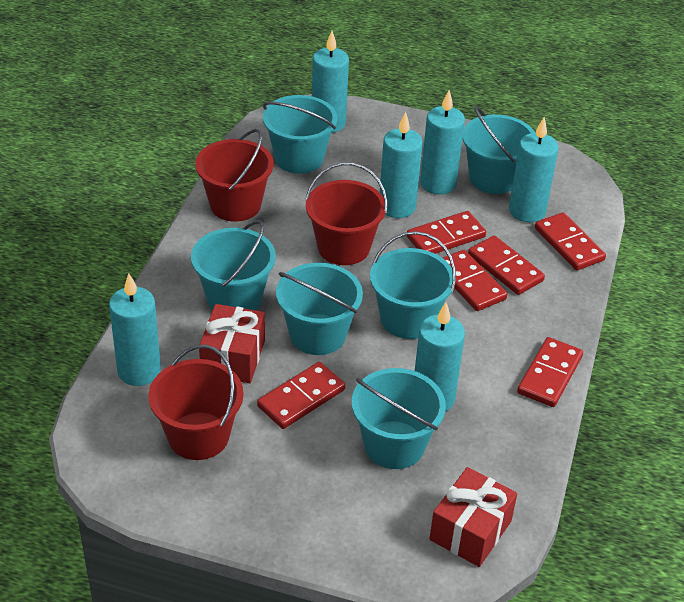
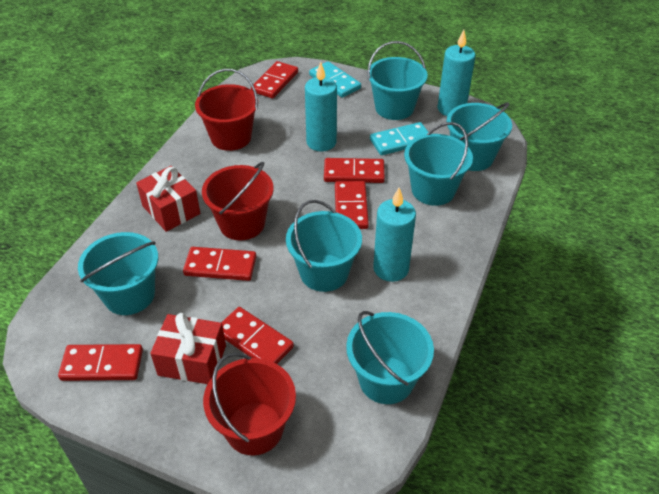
turquoise candle: [109,273,161,386] [312,31,349,133] [380,112,423,218] [415,302,465,412] [420,90,465,195] [509,117,559,222] = 6 -> [305,62,337,152] [373,188,416,282] [438,30,475,116] = 3
turquoise domino: none = 0 -> [309,62,361,98] [370,122,429,155] = 2

